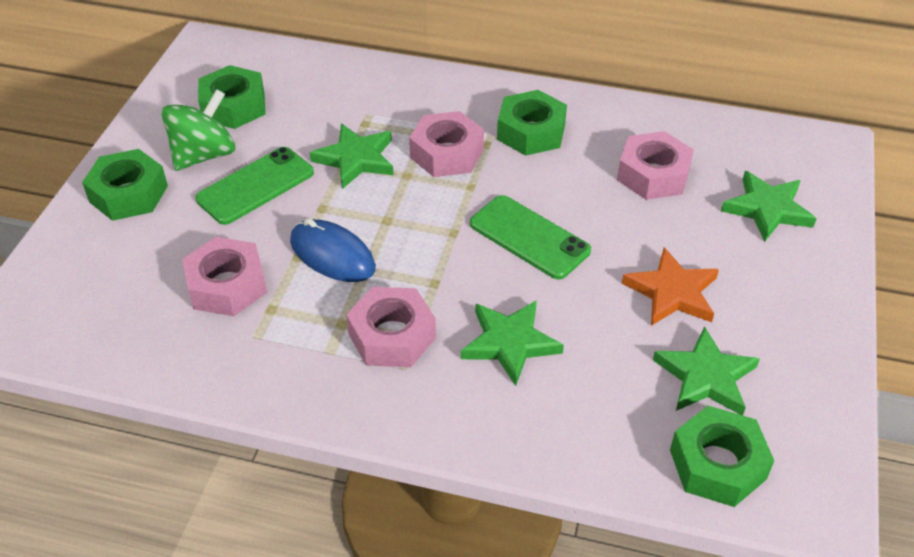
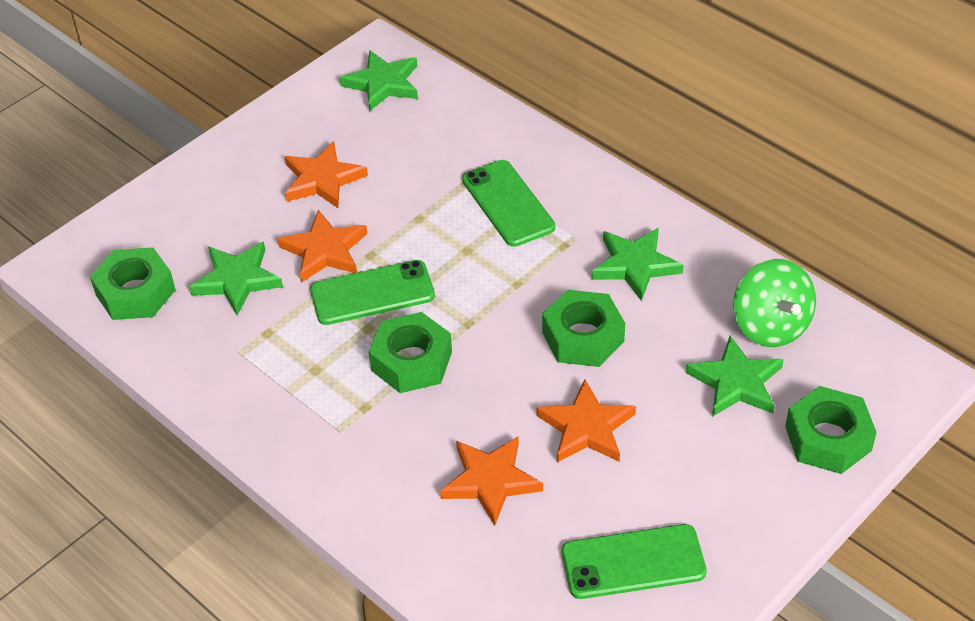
blue mouse: [290,218,376,282] = 1 -> none = 0
green phone: [195,147,314,225] [470,195,591,280] = 2 -> [310,260,435,325] [462,160,555,247] [562,524,707,599] = 3
orange star: [622,247,719,326] = 1 -> [278,210,367,283] [284,141,368,208] [440,436,543,526] [536,379,636,462] = 4
pink nut: [182,237,267,316] [346,287,436,367] [409,111,484,177] [617,131,694,200] = 4 -> none = 0

